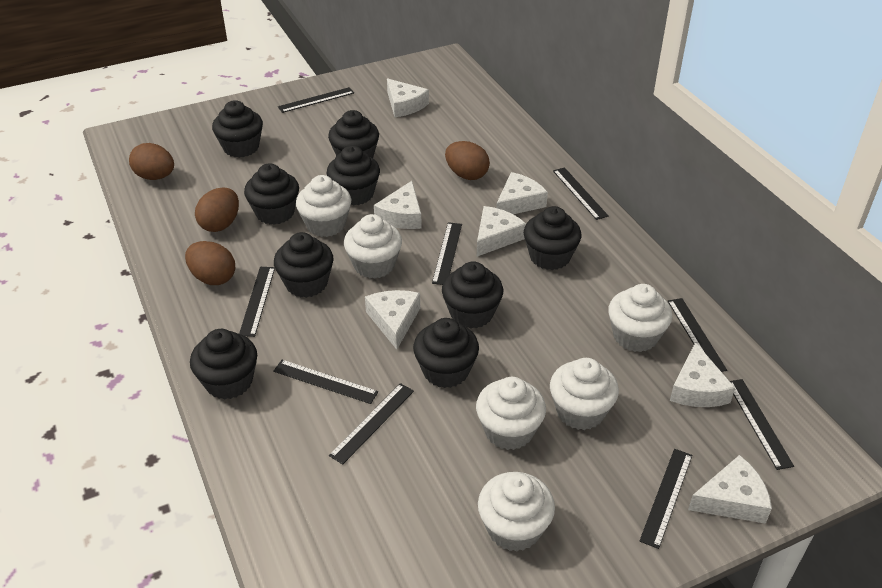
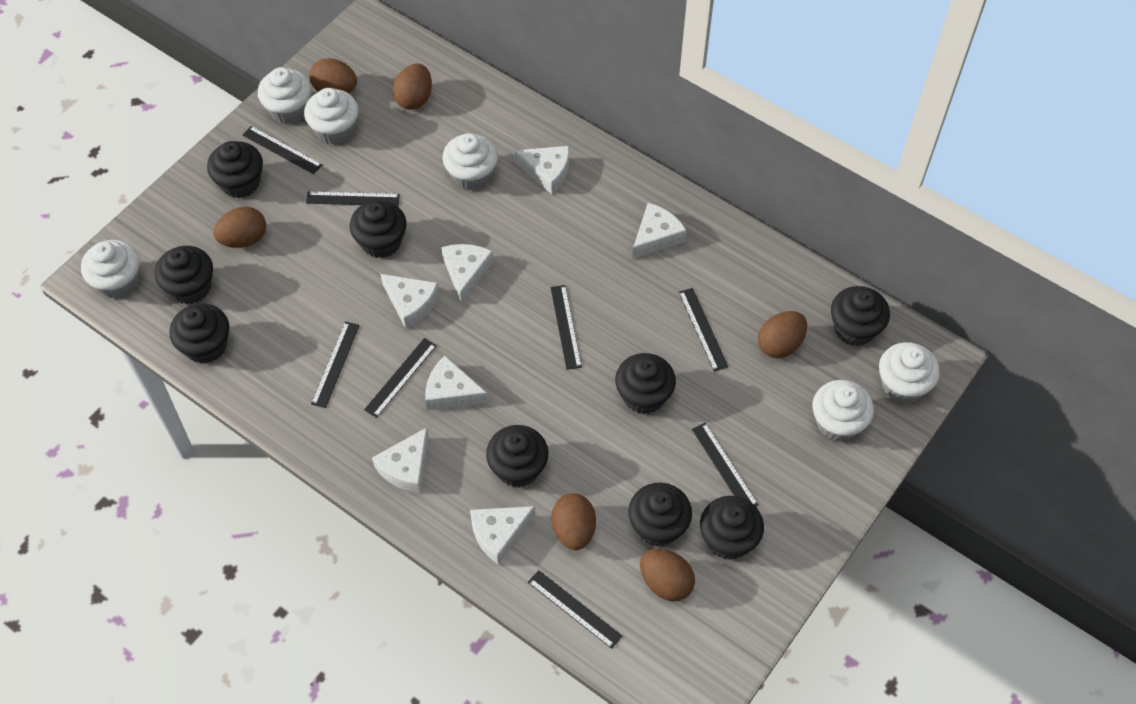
black ruler: [239,267,275,337] [273,360,378,404] [278,87,354,113] [329,383,414,464] [432,222,462,285] [553,167,609,220] [639,449,692,549] [668,298,727,372] [730,379,794,470] = 9 -> [242,126,322,174] [306,191,400,206] [311,321,360,408] [364,338,437,418] [528,570,622,649] [550,285,582,370] [679,288,728,371] [692,423,758,506] = 8
brown egg: [129,143,174,180] [185,241,235,285] [195,187,239,232] [445,141,490,180] = 4 -> [213,207,266,248] [309,58,357,93] [393,64,432,110] [551,493,596,550] [640,548,695,601] [758,311,807,358] = 6

